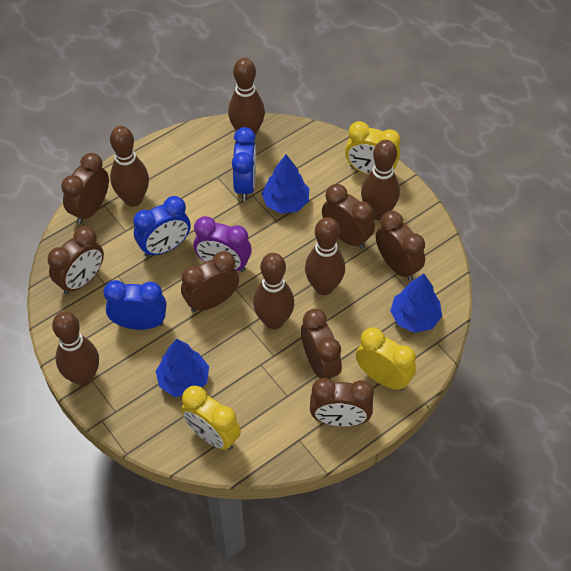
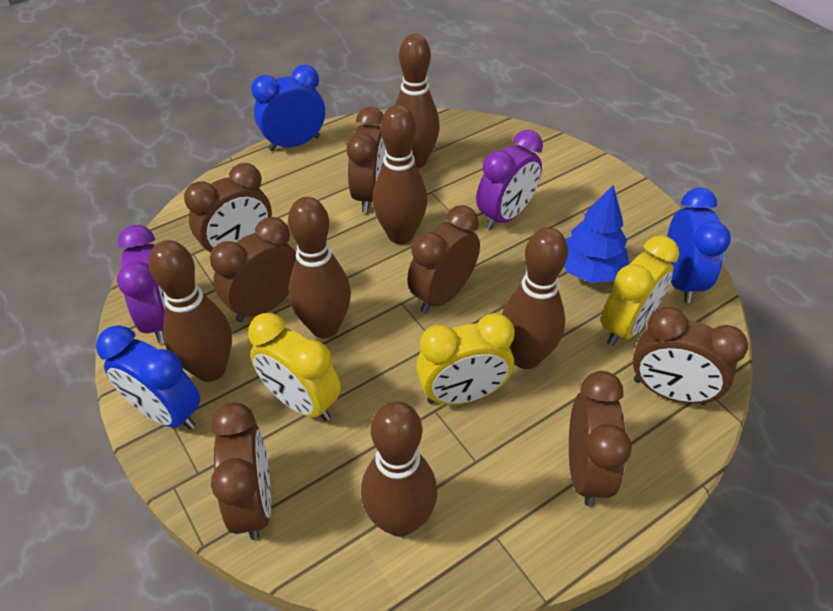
blue tree: [156,339,209,397] [262,154,309,214] [390,274,442,333] = 3 -> [564,185,629,283] = 1
purple clock: [194,216,252,272] = 1 -> [117,225,165,343] [476,130,543,230] = 2

